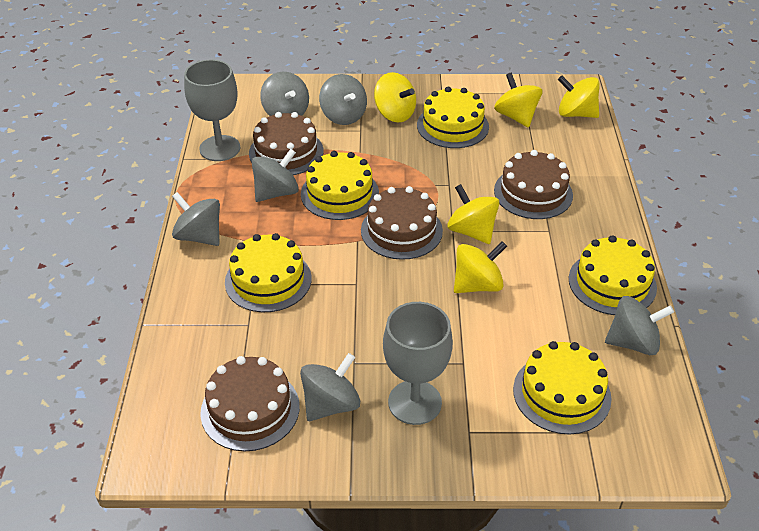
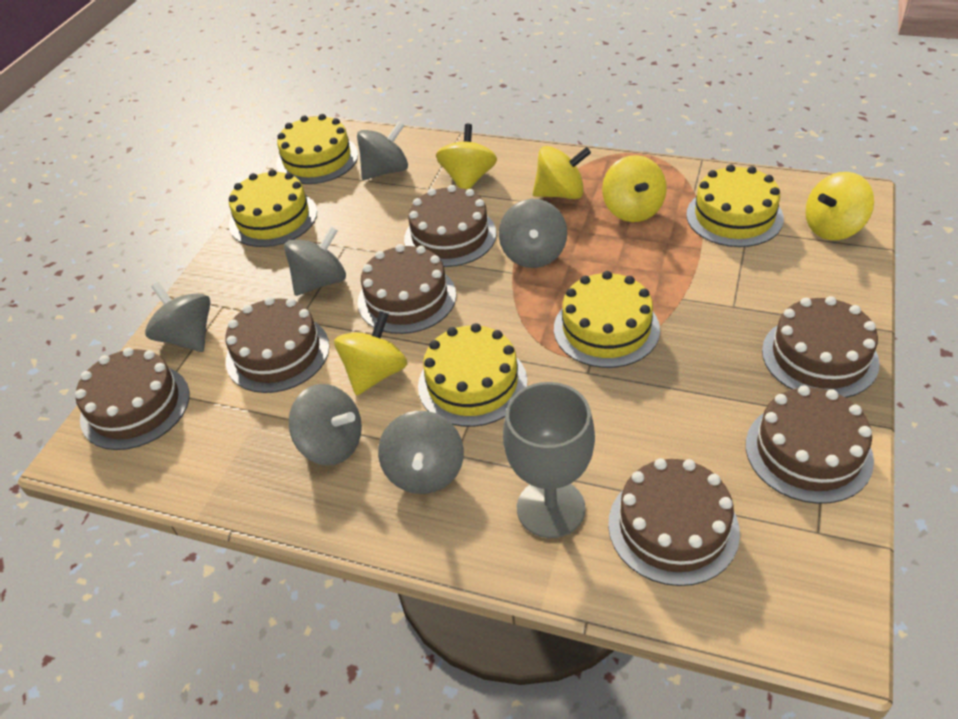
brown cake: [200,356,300,451] [249,112,323,175] [361,186,443,260] [494,150,573,219] = 4 -> [75,348,189,450] [225,297,329,393] [358,244,456,334] [404,185,497,267] [608,458,740,586] [746,385,874,504] [762,296,880,398] = 7
grey goblet: [184,60,241,161] [383,302,453,425] = 2 -> [503,382,595,538] = 1

